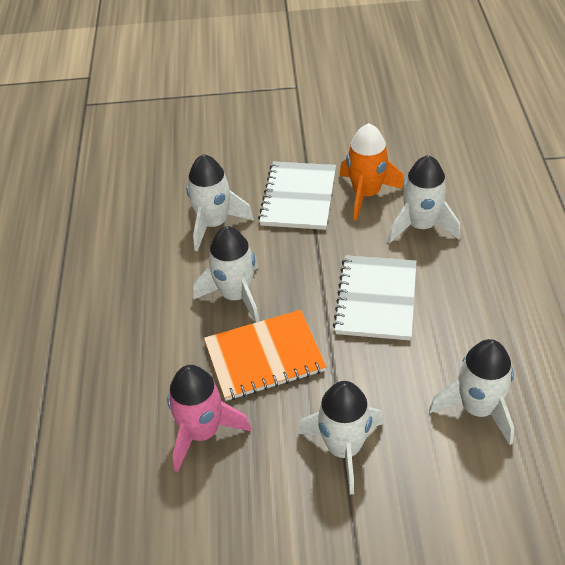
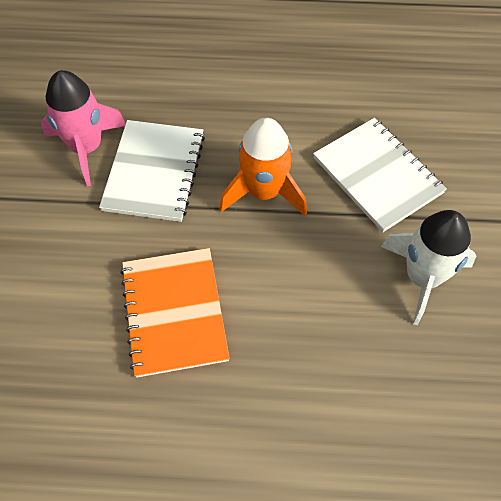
white rocket: [186,154,254,252] [193,226,259,323] [298,381,384,494] [387,155,460,244] [429,339,514,445] = 5 -> [381,210,476,325] = 1

